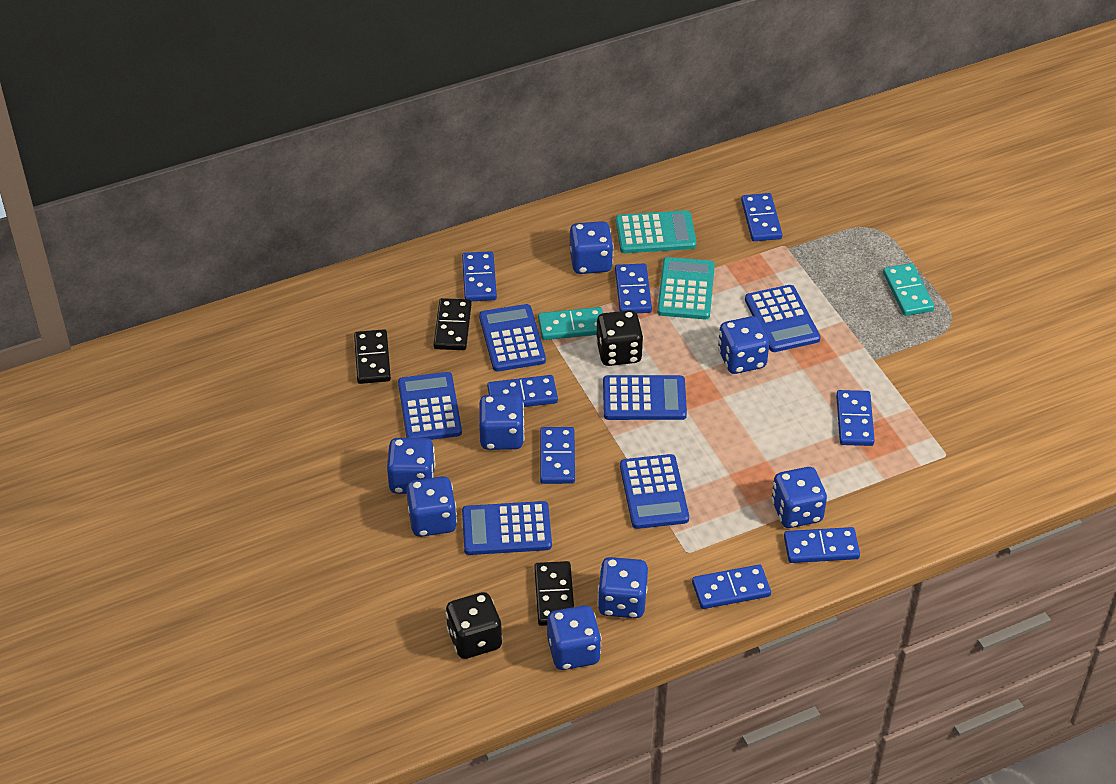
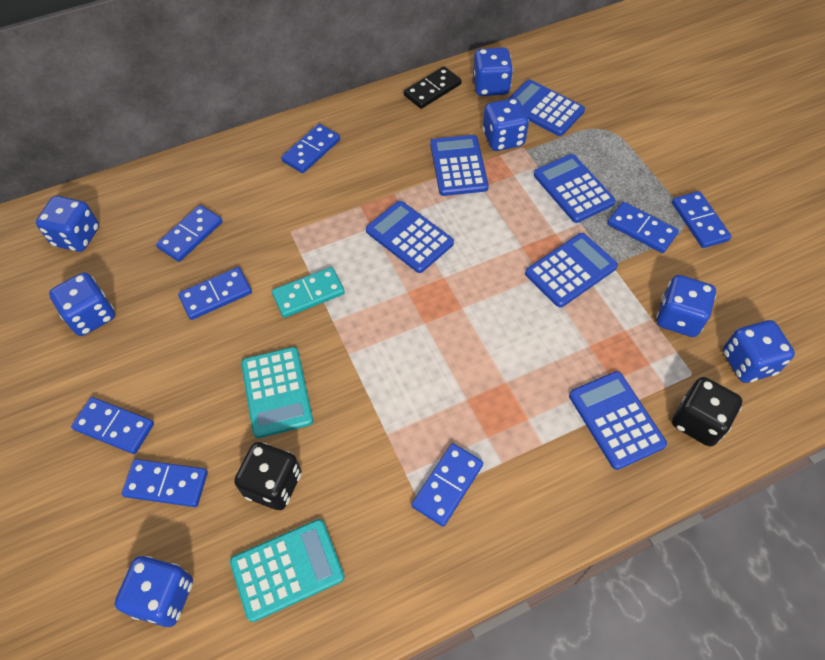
black domino: [354,329,391,384] [434,298,472,350] [534,561,574,626] = 3 -> [404,67,462,109] = 1
blue dice: [387,438,435,494] [406,476,457,537] [479,394,525,450] [547,605,601,670] [570,221,614,274] [597,557,648,618] [718,316,769,374] [771,467,827,528] = 8 -> [36,196,99,252] [49,272,115,336] [115,556,193,627] [473,47,513,96] [482,98,529,151] [656,275,716,337] [723,320,795,383] = 7
turquoise domino: [538,307,603,340] [883,263,934,316] = 2 -> [272,267,345,318] = 1

